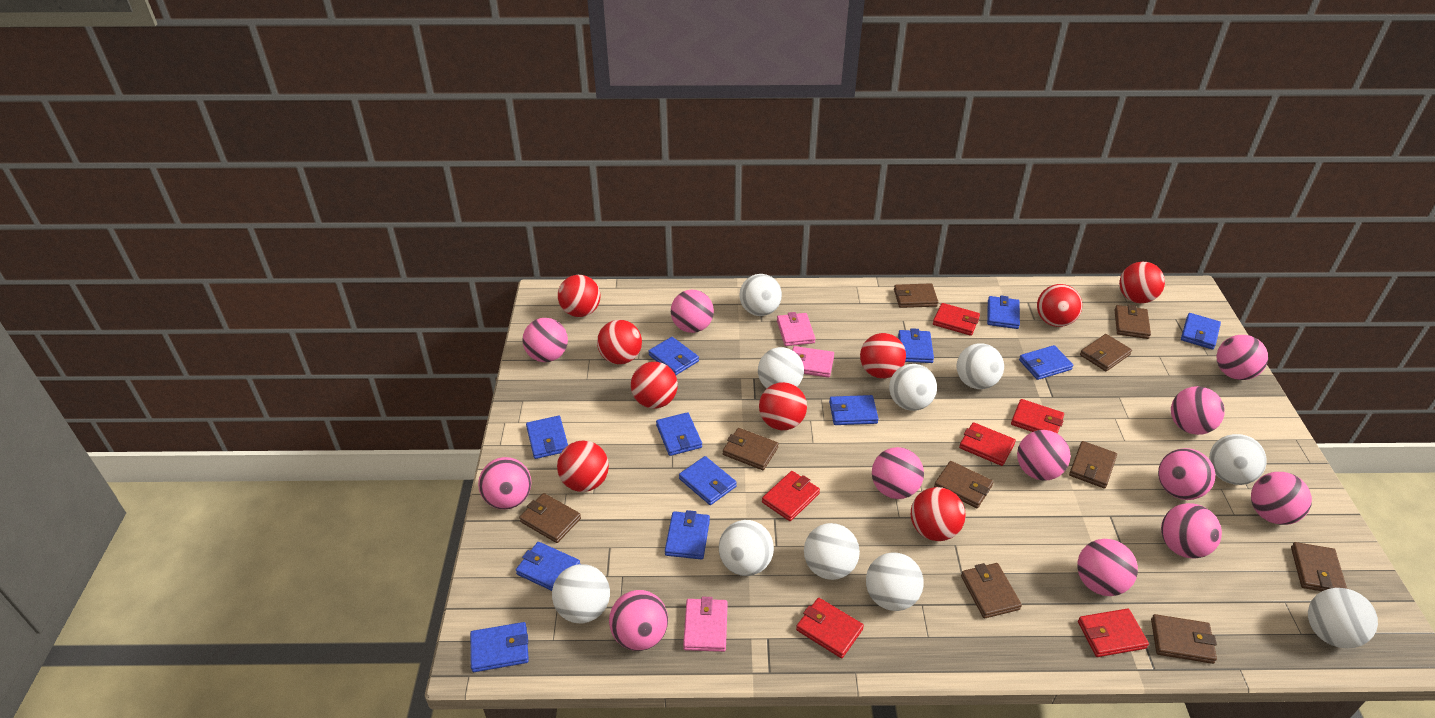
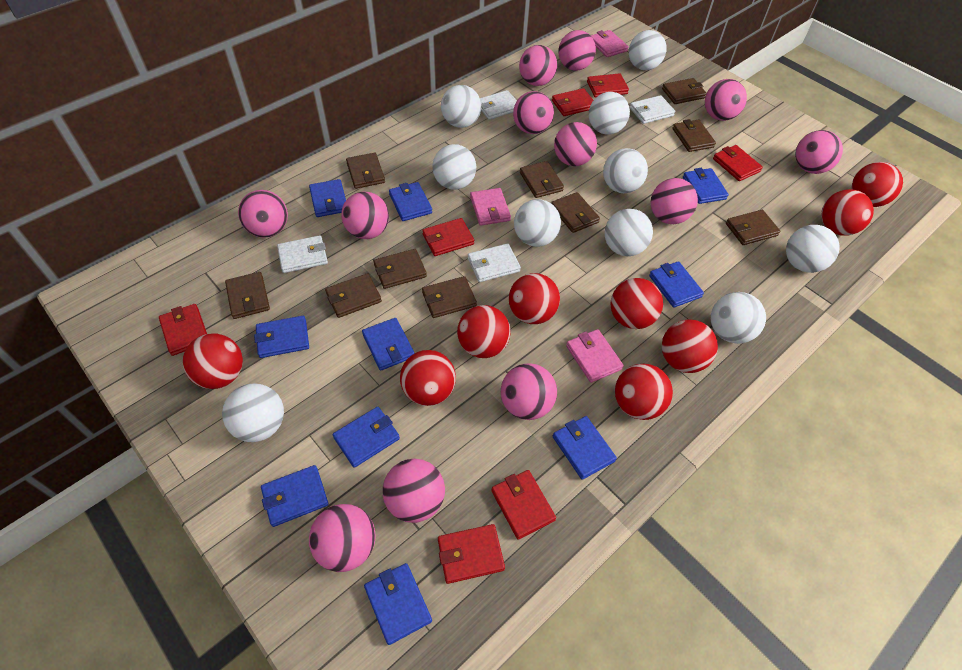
blue wallet: [470,622,529,672] [516,542,580,591] [526,416,568,459] [648,337,699,375] [656,412,702,456] [665,510,710,560] [679,456,737,505] [829,395,879,425] [898,328,934,363] [987,296,1020,329] [1019,345,1073,380] [1181,313,1221,350] = 12 -> [254,316,309,358] [261,465,328,527] [309,179,346,217] [333,407,400,468] [362,318,415,371] [364,563,432,645] [389,182,432,221] [553,416,617,480] [649,261,704,308] [683,168,729,204] = 10
red wallet: [762,471,820,521] [796,598,864,658] [933,303,980,336] [959,422,1016,466] [1011,399,1064,434] [1078,609,1149,657] = 6 -> [159,304,207,356] [422,218,474,256] [438,524,505,584] [491,470,556,539] [552,88,593,116] [587,73,629,98] [713,145,763,181] = 7
white wallet: none = 0 -> [277,235,328,273] [468,243,521,282] [480,90,517,120] [629,95,675,124] = 4

